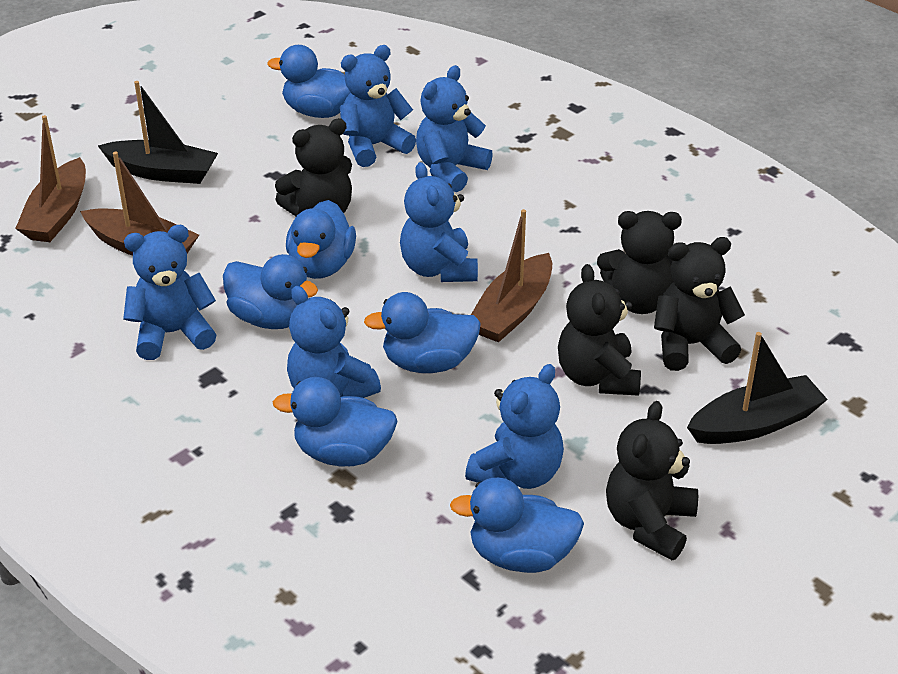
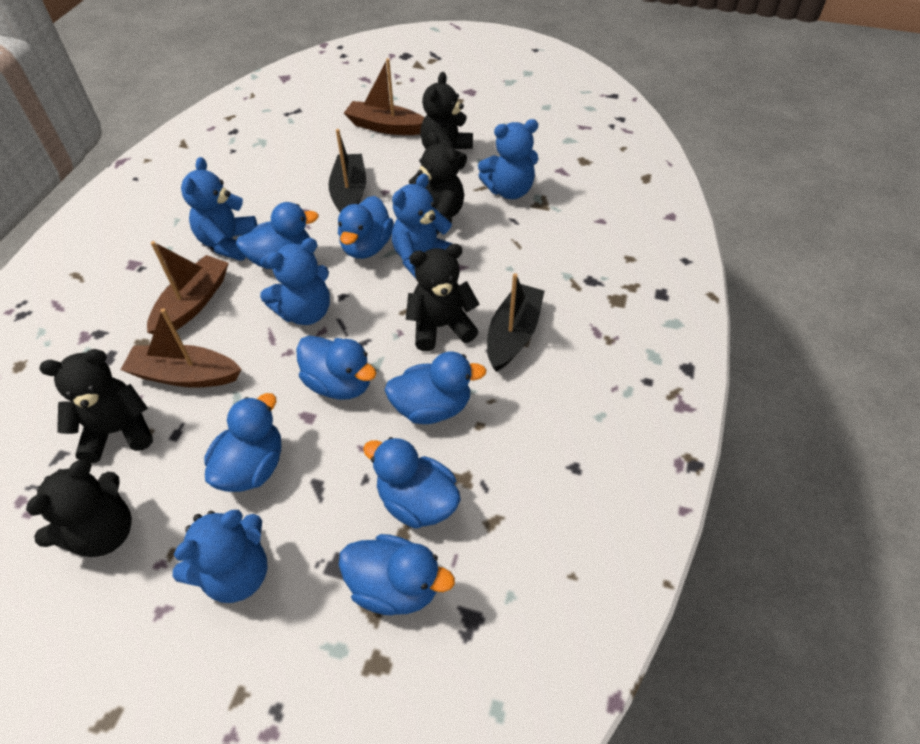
blue duck: [223,254,318,329] [267,45,351,118] [273,377,398,466] [286,200,356,279] [364,292,481,373] [450,477,584,573] = 6 -> [204,393,281,492] [236,202,319,269] [296,336,376,400] [338,196,394,259] [339,534,455,615] [363,437,461,529] [385,352,487,424] = 7
blue teddy bear: [123,225,216,360] [287,286,381,398] [340,45,416,167] [400,162,478,282] [416,65,493,192] [465,364,564,489] = 6 -> [173,510,268,603] [181,157,257,261] [260,238,330,325] [392,173,453,278] [478,119,538,199] = 5

